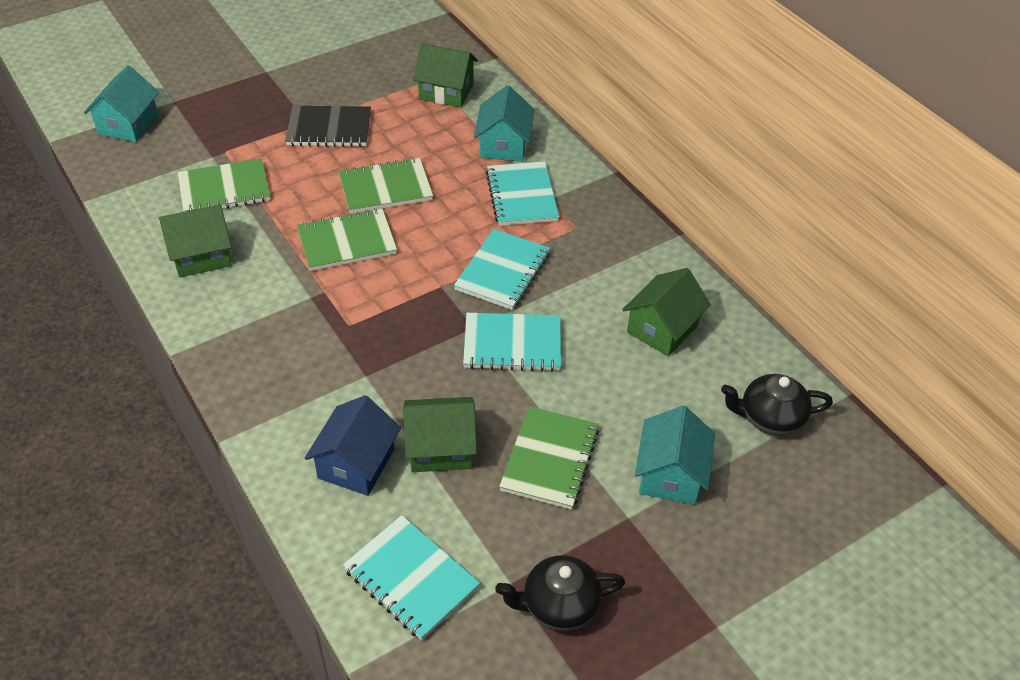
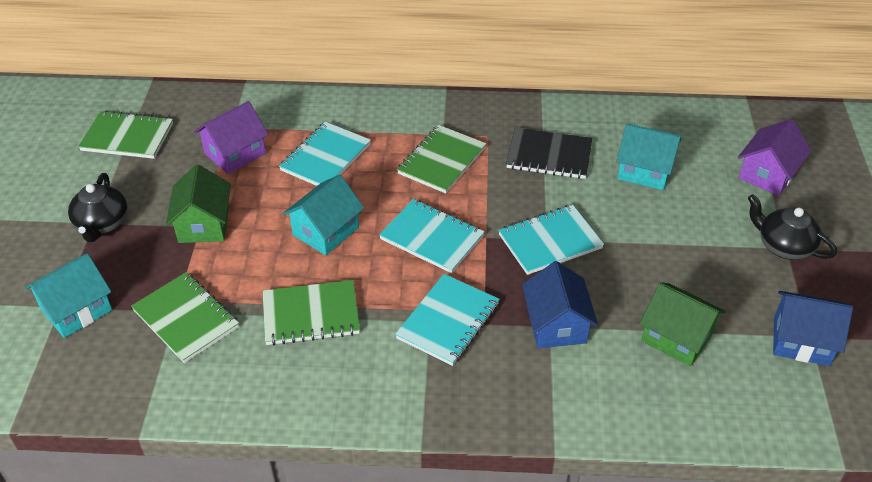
blue house: [305,395,401,496] = 1 -> [522,261,598,348] [773,291,853,366] = 2
green house: [159,204,232,277] [403,397,477,472] [413,43,478,108] [622,268,711,356] = 4 -> [166,164,231,243] [639,282,726,367] = 2
purple house: none = 0 -> [194,101,268,174] [738,119,812,196] = 2

